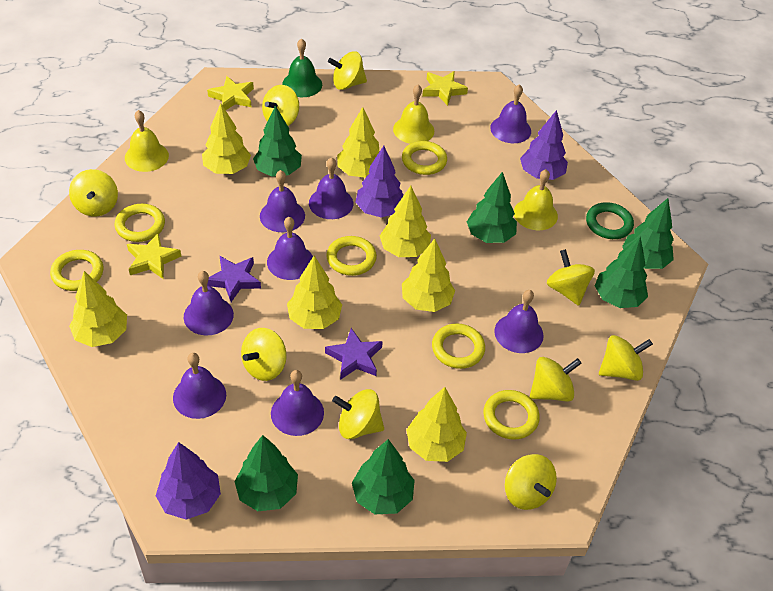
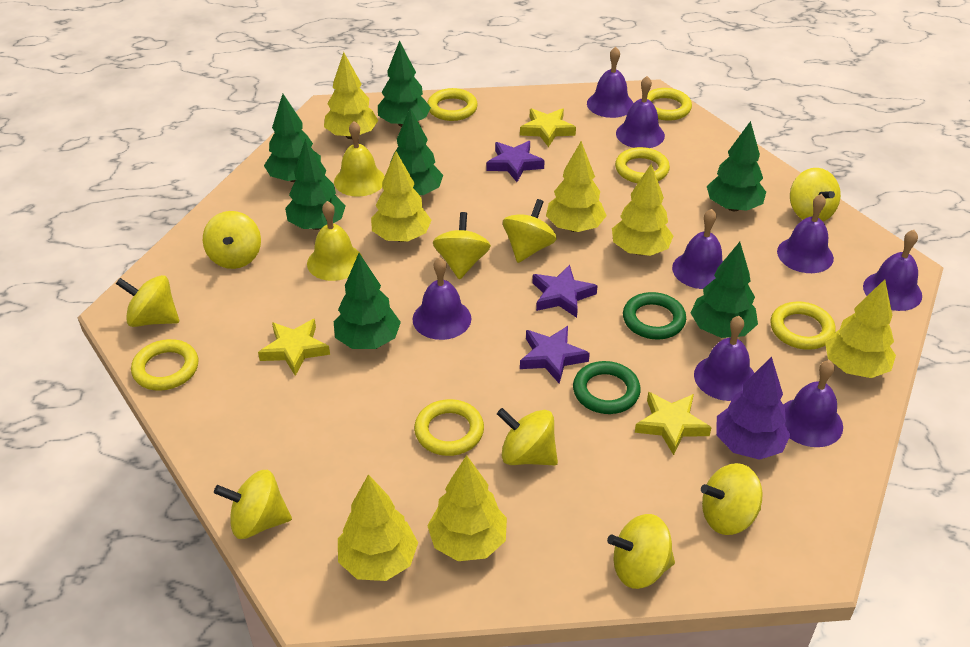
green bell: [282,38,322,97] = 1 -> none = 0
green ring: [586,202,634,239] = 1 -> [573,361,641,414] [623,292,686,340] = 2
green tree: [234,435,298,511] [253,105,302,177] [352,439,415,514] [467,172,517,243] [595,236,648,308] [622,198,674,269] = 6 -> [264,94,321,182] [285,139,345,230] [334,253,401,349] [378,40,431,127] [390,108,443,195] [691,242,758,338] [707,121,766,211] = 7
purple star: [207,256,261,302] [325,328,383,380] = 2 -> [486,141,545,182] [520,326,590,384] [532,265,598,318] = 3
purple tree: [156,442,221,520] [356,146,403,218] [520,110,568,180] = 3 -> [716,356,791,460] = 1
yellow bell: [125,110,169,172] [393,85,434,144] [514,169,558,230] = 3 -> [307,201,363,281] [334,121,385,197] = 2

